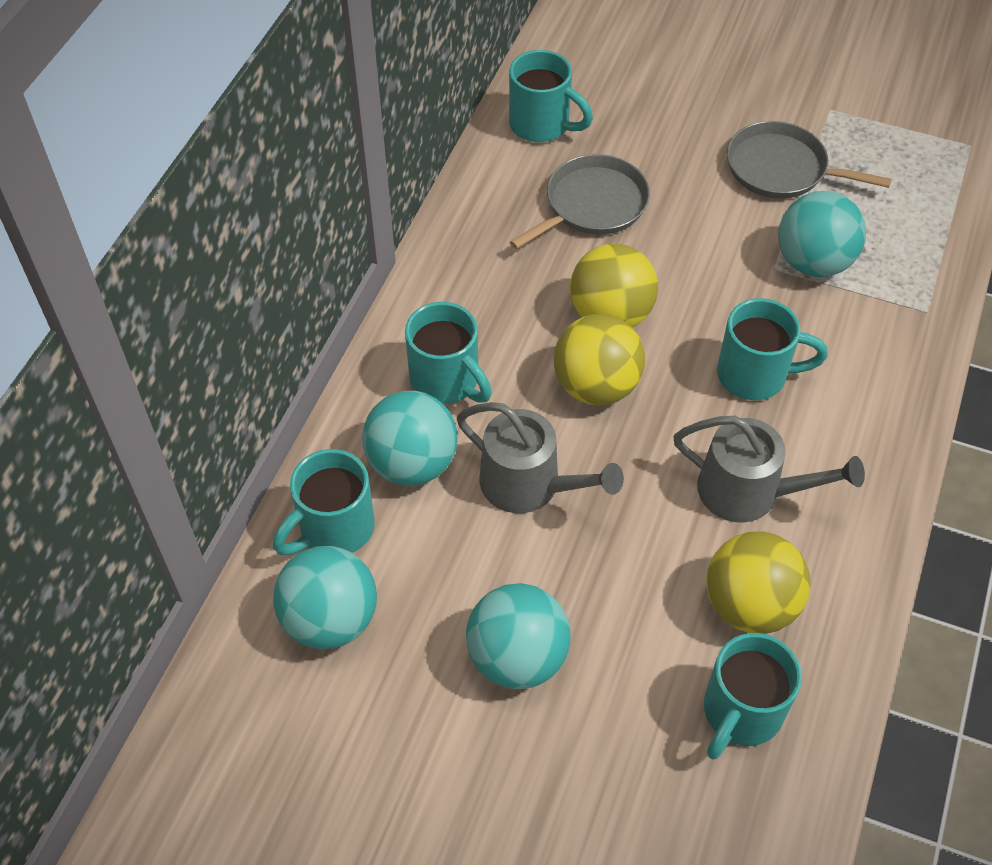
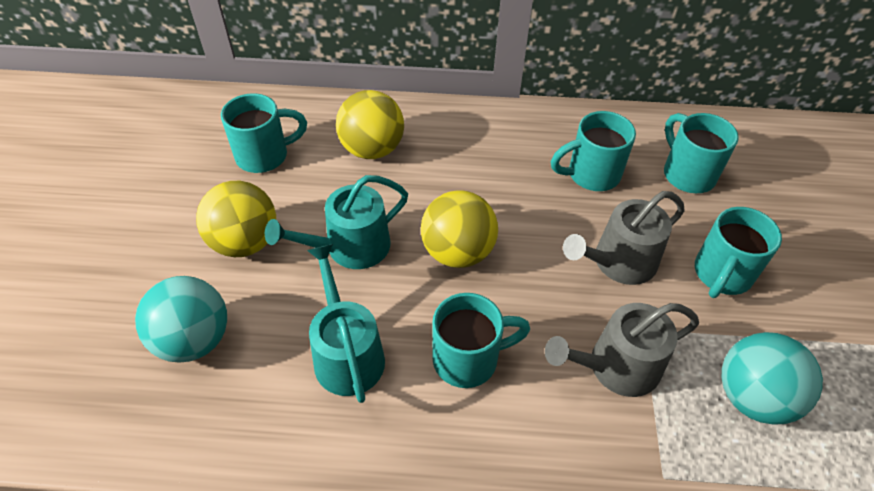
grey pan: [510,154,650,249] [727,121,891,199] = 2 -> none = 0
turquoise ball: [273,546,377,649] [362,391,457,486] [466,583,571,689] [778,191,866,277] = 4 -> [135,276,227,363] [722,332,823,425] = 2
turquoise watering can: none = 0 -> [265,175,408,269] [307,244,385,403] = 2

